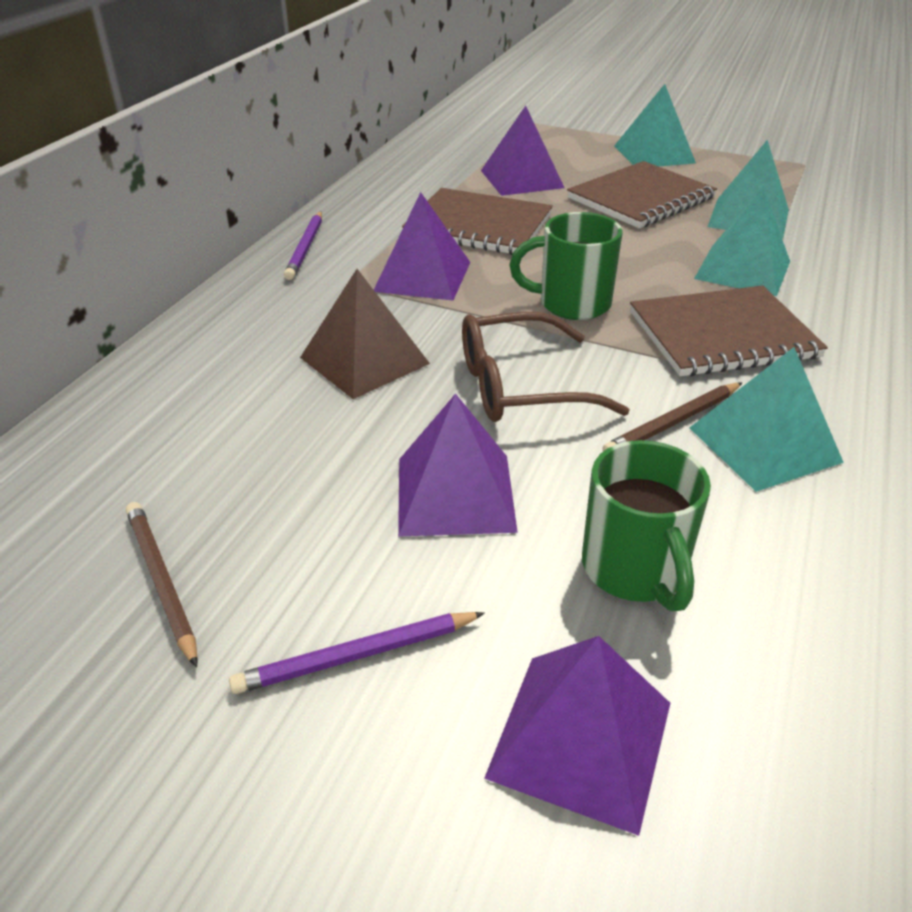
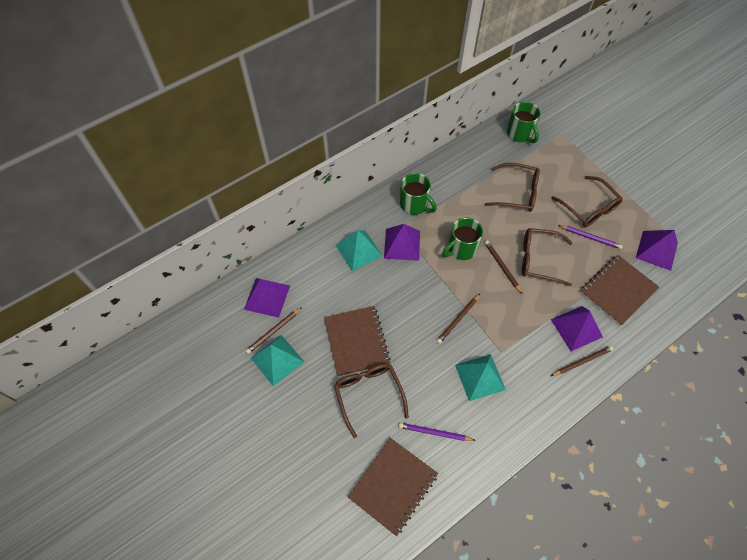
brown glasses: [462,312,629,422] = 1 -> [334,363,409,438] [485,163,540,211] [522,228,572,286] [551,176,623,227] = 4
brown pencil: [126,502,198,668] [602,383,742,451] = 2 -> [245,307,302,354] [436,294,480,344] [484,240,522,294] [551,346,614,376] = 4
brown pyramid: [300,269,430,399] = 1 -> none = 0
green mug: [509,212,622,320] [582,440,711,611] = 2 -> [400,173,437,215] [442,218,483,260] [507,102,541,143] = 3
turquoise pyramid: [614,84,696,167] [690,347,844,492] [694,187,790,296] [708,140,789,239] = 4 -> [251,335,304,386] [336,230,382,271] [455,354,506,401] = 3

